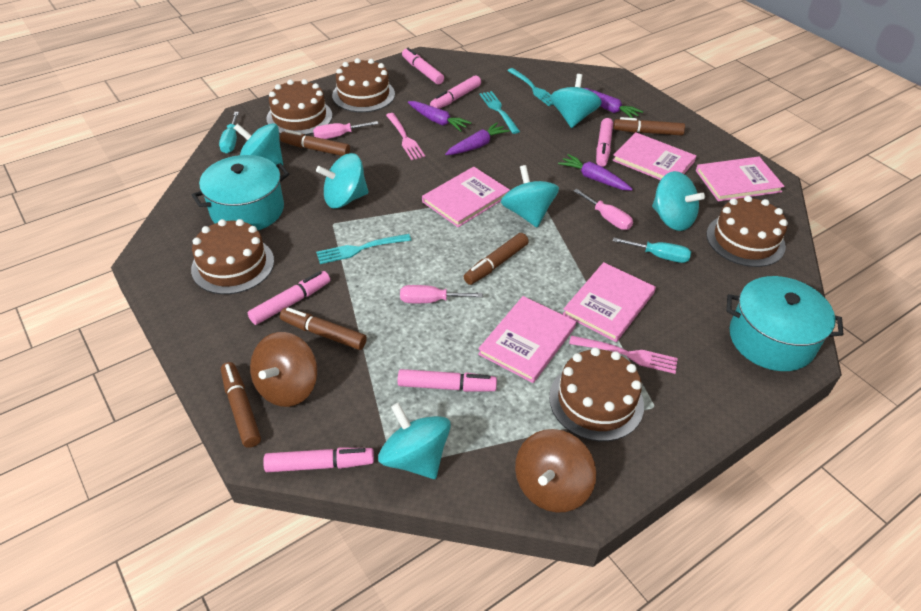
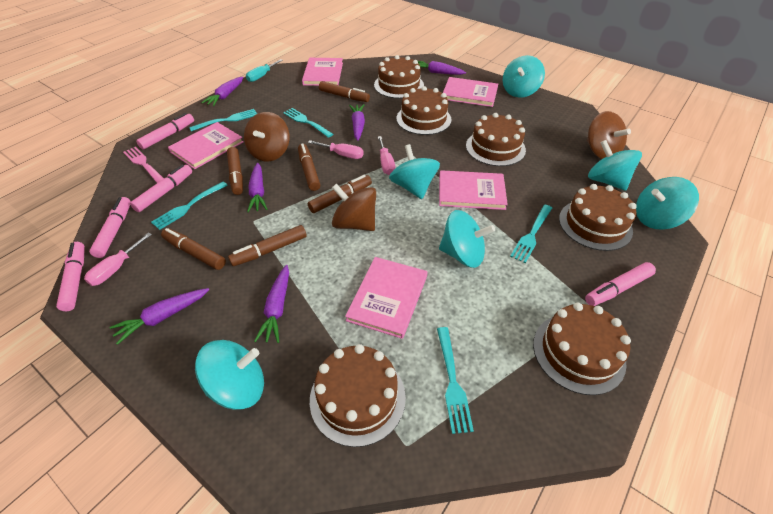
brown cake: [191,219,274,294] [266,79,332,135] [332,58,395,112] [549,347,644,441] [706,196,788,267] = 5 -> [310,344,406,447] [374,55,424,99] [396,86,451,135] [466,113,526,166] [533,303,631,395] [559,184,637,251] = 6
brown marker: [221,362,261,448] [280,130,350,156] [280,307,367,350] [463,233,529,285] [613,117,685,135] = 5 -> [161,228,226,270] [227,147,243,195] [228,225,307,266] [298,143,320,191] [308,175,372,213] [319,81,370,102] = 6
brown spinning top: [250,332,318,407] [515,429,596,513] = 2 -> [244,112,289,161] [332,183,376,231] [587,111,631,159] = 3
pink fork: [386,113,425,160] [569,335,678,374] = 2 -> [123,147,164,183] = 1
pink marker: [248,271,330,325] [263,447,374,472] [398,369,497,392] [402,48,444,85] [430,75,481,109] [596,118,613,167] = 6 -> [56,242,85,311] [89,197,131,258] [130,164,192,212] [136,113,194,150] [585,262,656,306] = 5
purple carrot: [408,101,472,132] [445,122,510,155] [558,154,633,191] [584,88,643,118] = 4 -> [110,288,209,345] [201,77,243,106] [247,163,267,212] [254,265,289,343] [349,104,365,141] [418,61,466,75] = 6
turquoise fork: [316,234,411,264] [479,91,520,134] [507,68,553,106] = 3 -> [151,182,228,230] [189,109,257,132] [283,108,333,138] [437,327,474,434] [510,205,552,263] = 5
turquoise pot: [192,155,289,230] [727,276,844,371] = 2 -> none = 0
turquoise screwdriver: [219,112,239,153] [613,238,691,263] = 2 -> [246,59,283,82] = 1

